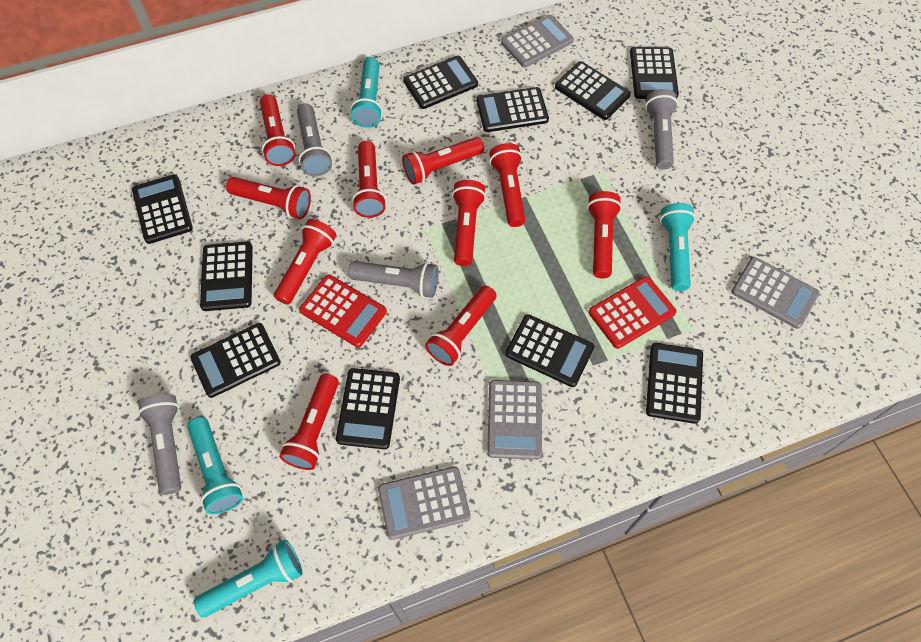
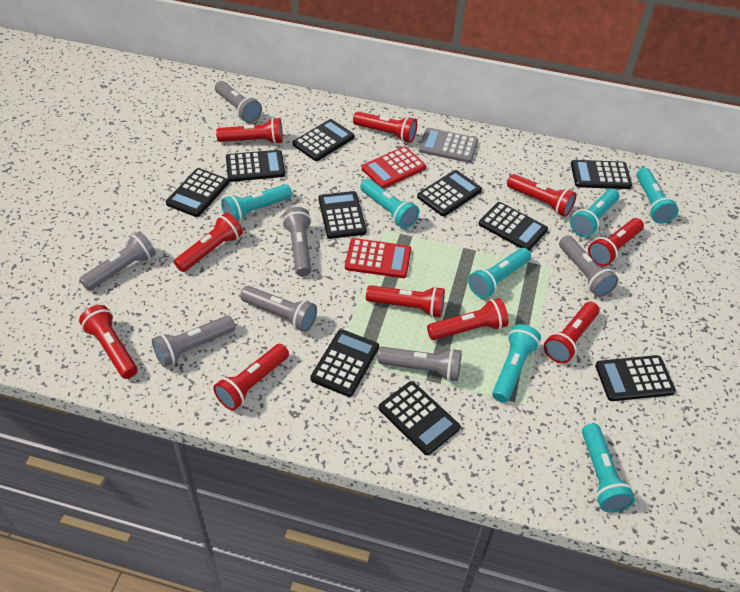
grey calculator: [378,466,471,540] [487,380,542,460] [501,15,574,68] [731,257,820,329] = 4 -> [418,128,478,163] = 1
grey flashlight: [138,394,181,495] [297,103,332,176] [348,261,439,298] [645,89,678,170] = 4 -> [80,231,156,291] [152,315,235,367] [215,81,262,123] [240,286,317,332] [282,207,312,277] [378,347,462,381] [559,236,618,297] = 7
turquoise flashlight: [187,417,243,514] [194,540,303,617] [350,57,383,128] [660,203,696,291] = 4 -> [221,184,292,222] [360,179,419,229] [468,248,531,299] [492,324,541,403] [570,189,619,237] [582,423,635,512] [636,168,679,224] = 7

